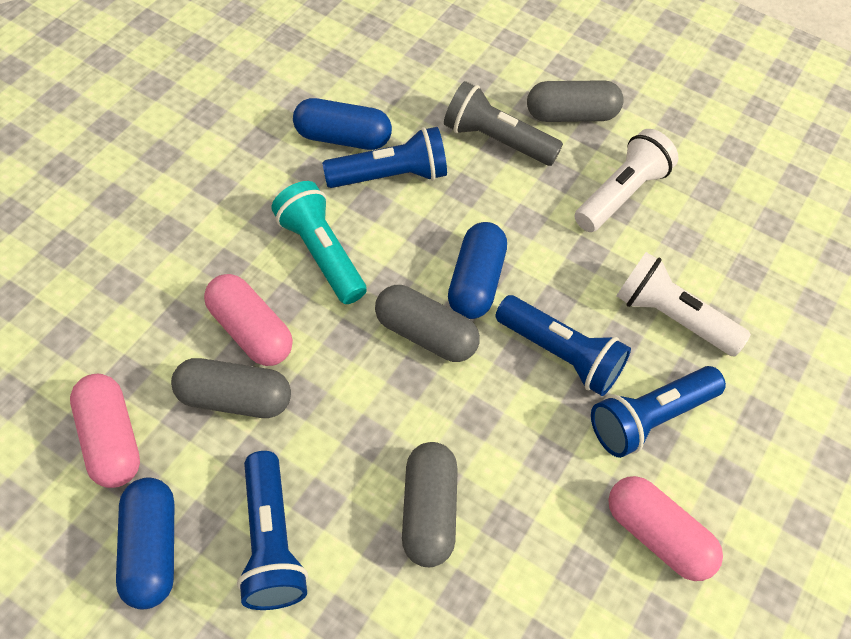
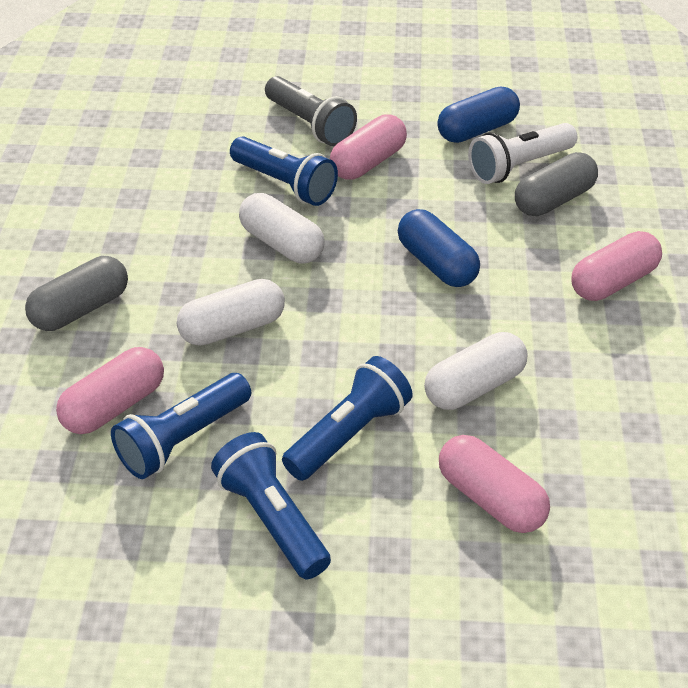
blue capsule: [116,477,174,609] [293,98,392,150] [448,222,507,319] = 3 -> [398,209,480,287] [437,87,520,143] = 2
grey capsule: [171,358,291,418] [375,285,480,362] [402,442,458,567] [527,80,624,122] = 4 -> [25,256,128,331] [515,152,598,216] = 2
pink capsule: [70,374,140,488] [204,274,293,366] [608,476,723,581] = 3 -> [56,347,164,434] [330,114,407,180] [439,435,550,533] [571,231,662,301] = 4
turquoise flashlight: [271,181,367,304] = 1 -> none = 0
white capsule: none = 0 -> [177,279,285,346] [239,193,324,263] [424,332,527,410] = 3
white flashlight: [575,129,679,232] [616,252,751,357] = 2 -> [468,123,577,184] = 1

